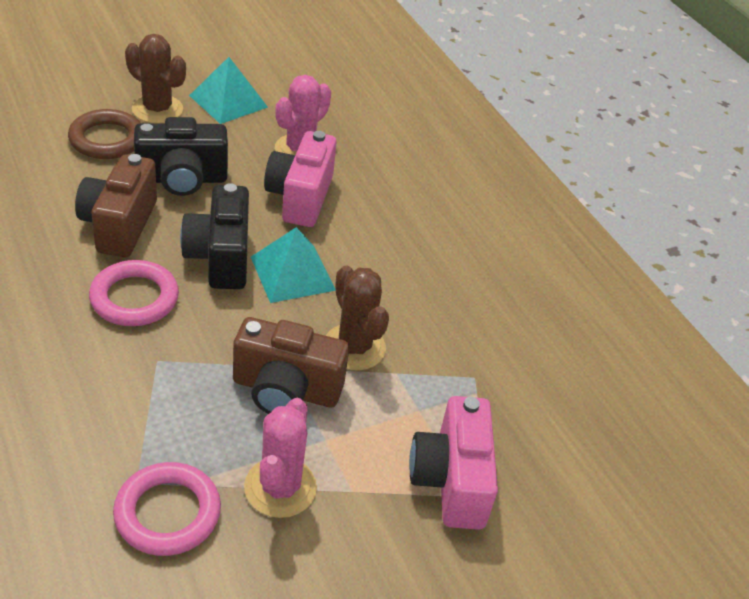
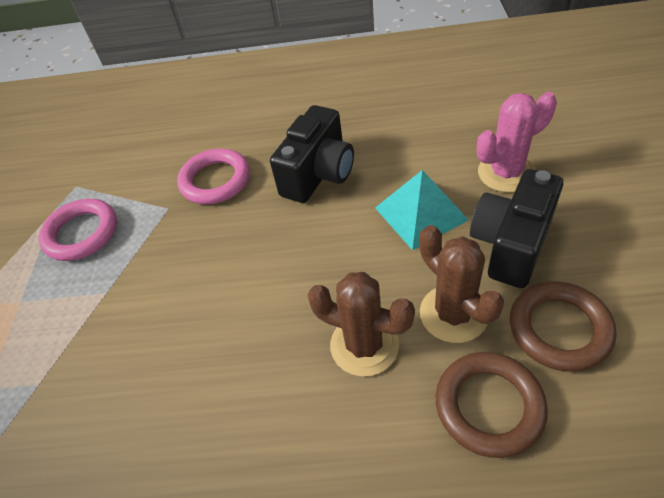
brown camera: [75,154,157,257] [233,317,349,414] = 2 -> none = 0
brown ring: [68,109,141,159] = 1 -> [436,352,548,458] [510,281,616,372] = 2
pink cactus: [244,398,317,518] [275,75,331,155] = 2 -> [477,92,557,193] = 1
pink camera: [264,131,337,227] [409,396,498,530] = 2 -> none = 0
turquoise pyramid: [189,57,268,124] [251,227,336,303] = 2 -> [375,170,469,250] = 1

